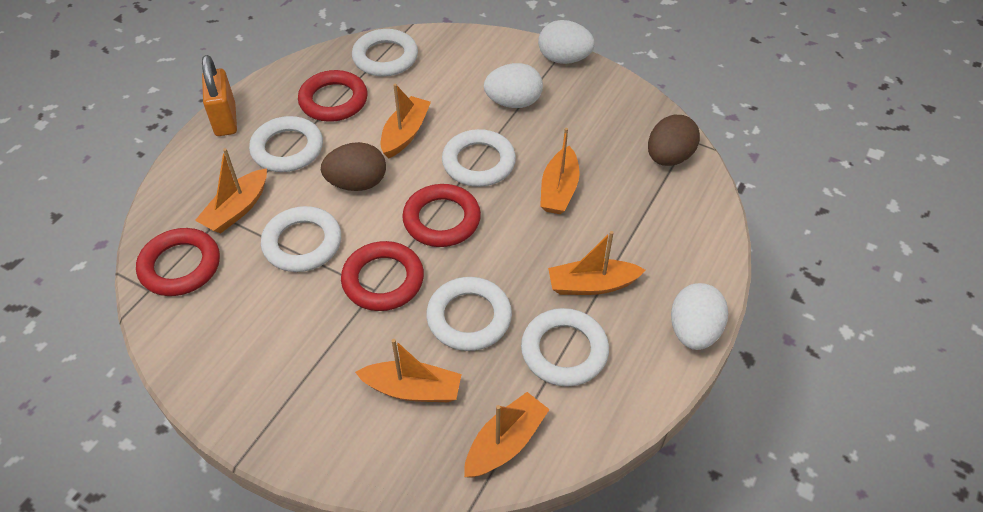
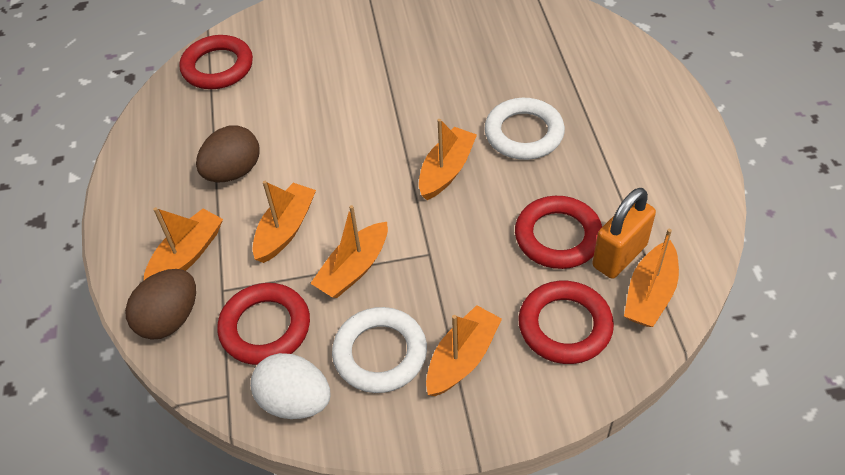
white egg: [484,63,543,108] [538,20,595,64] [671,283,728,350] = 3 -> [250,353,330,419] = 1
white ring: [249,116,323,172] [261,206,341,272] [352,29,418,77] [426,277,512,351] [442,129,516,187] [521,308,609,387] = 6 -> [332,307,427,393] [484,98,565,160] = 2

